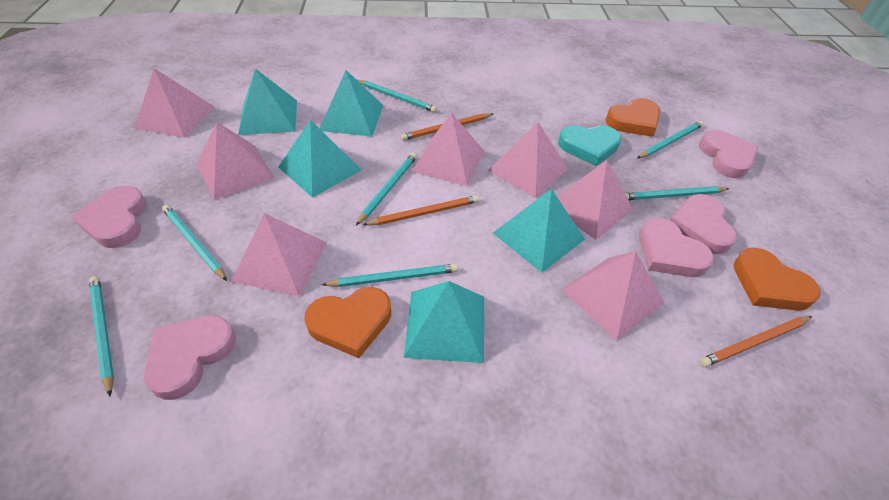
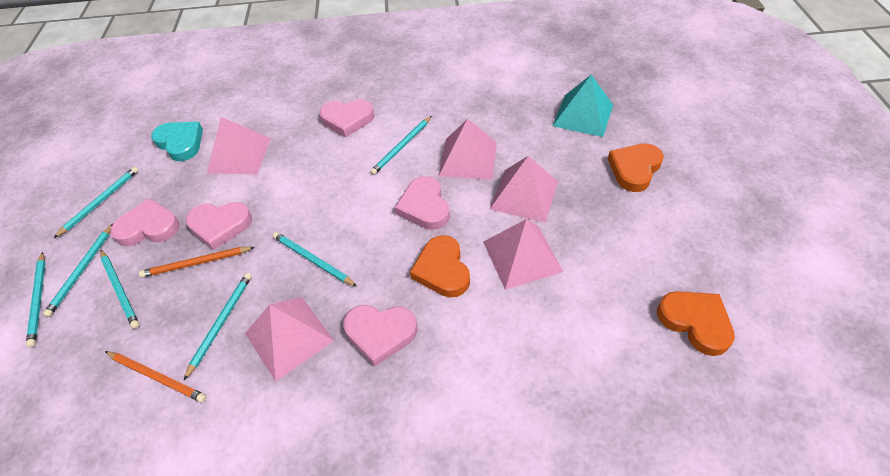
orange pencil: [363,195,479,225] [401,113,493,141] [700,316,812,367] = 3 -> [105,351,207,403] [139,247,254,278] = 2
pink pyramid: [135,68,214,138] [196,122,275,200] [231,213,327,297] [412,113,484,186] [487,122,568,198] [557,160,633,240] [561,251,664,341] = 7 -> [207,117,271,174] [245,297,334,382] [439,119,497,180] [483,219,563,290] [489,156,558,223] = 5
turquoise pyramid: [238,69,297,135] [278,120,362,198] [319,70,384,137] [404,281,484,363] [493,189,585,273] = 5 -> [553,75,613,137] = 1

